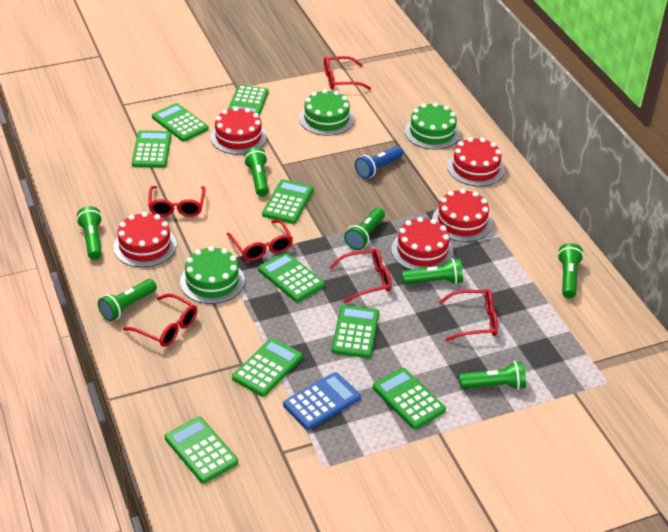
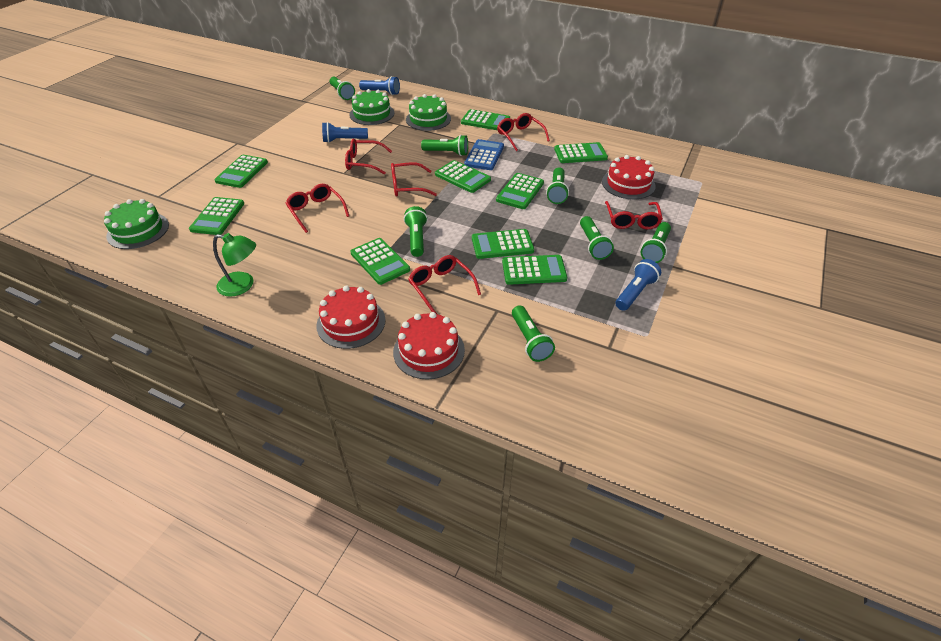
blue flashlight: [355,146,403,179] = 1 -> [322,122,368,143] [359,76,400,95] [615,259,661,311] = 3
green lamp: none = 0 -> [213,233,256,296] = 1
red cake: [113,212,177,267] [210,107,267,155] [391,217,453,270] [432,189,492,242] [447,137,505,186] = 5 -> [316,286,385,349] [393,312,465,379] [602,155,656,199] = 3

